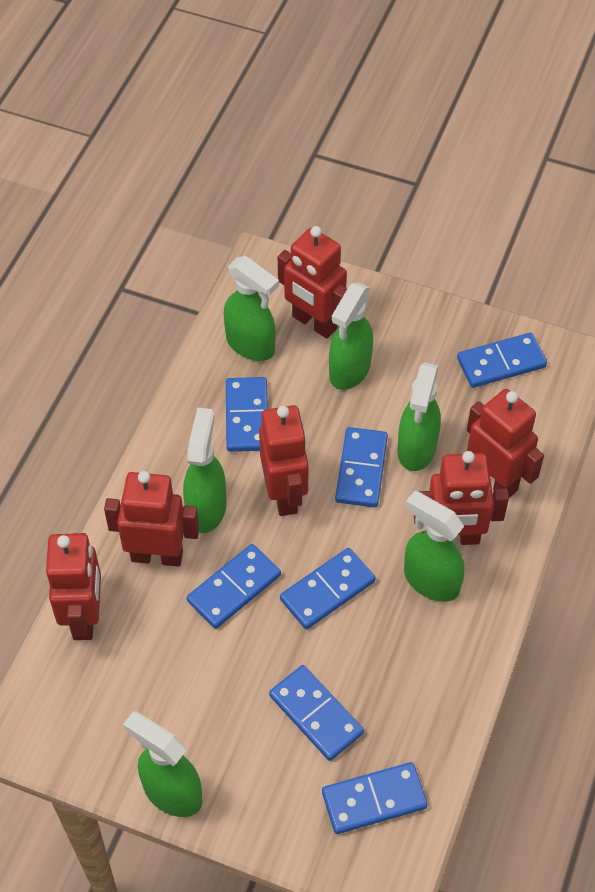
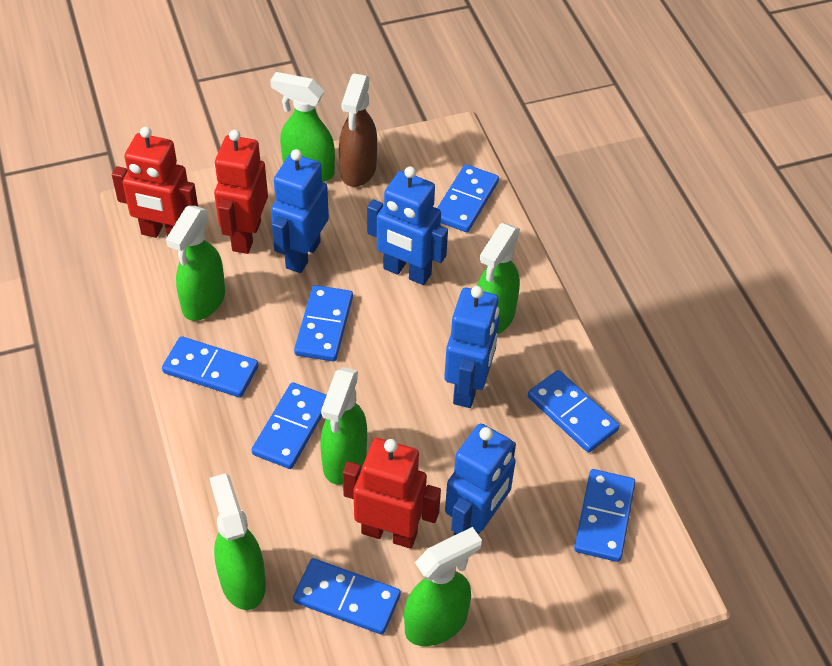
blue robot: none = 0 -> [271,149,329,273] [367,166,448,285] [444,286,499,408] [445,423,516,535] = 4
brown spray bottle: none = 0 -> [339,74,377,187] = 1
red robot: [46,533,101,640] [104,471,199,567] [259,405,309,516] [278,226,347,339] [414,451,509,545] [467,389,544,498] = 6 -> [112,127,198,238] [214,130,268,254] [343,438,441,549] = 3

